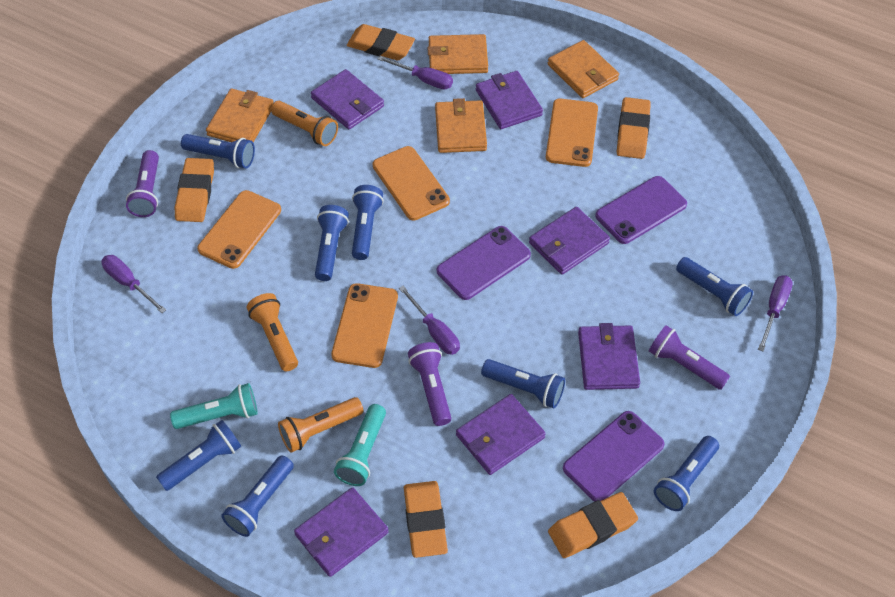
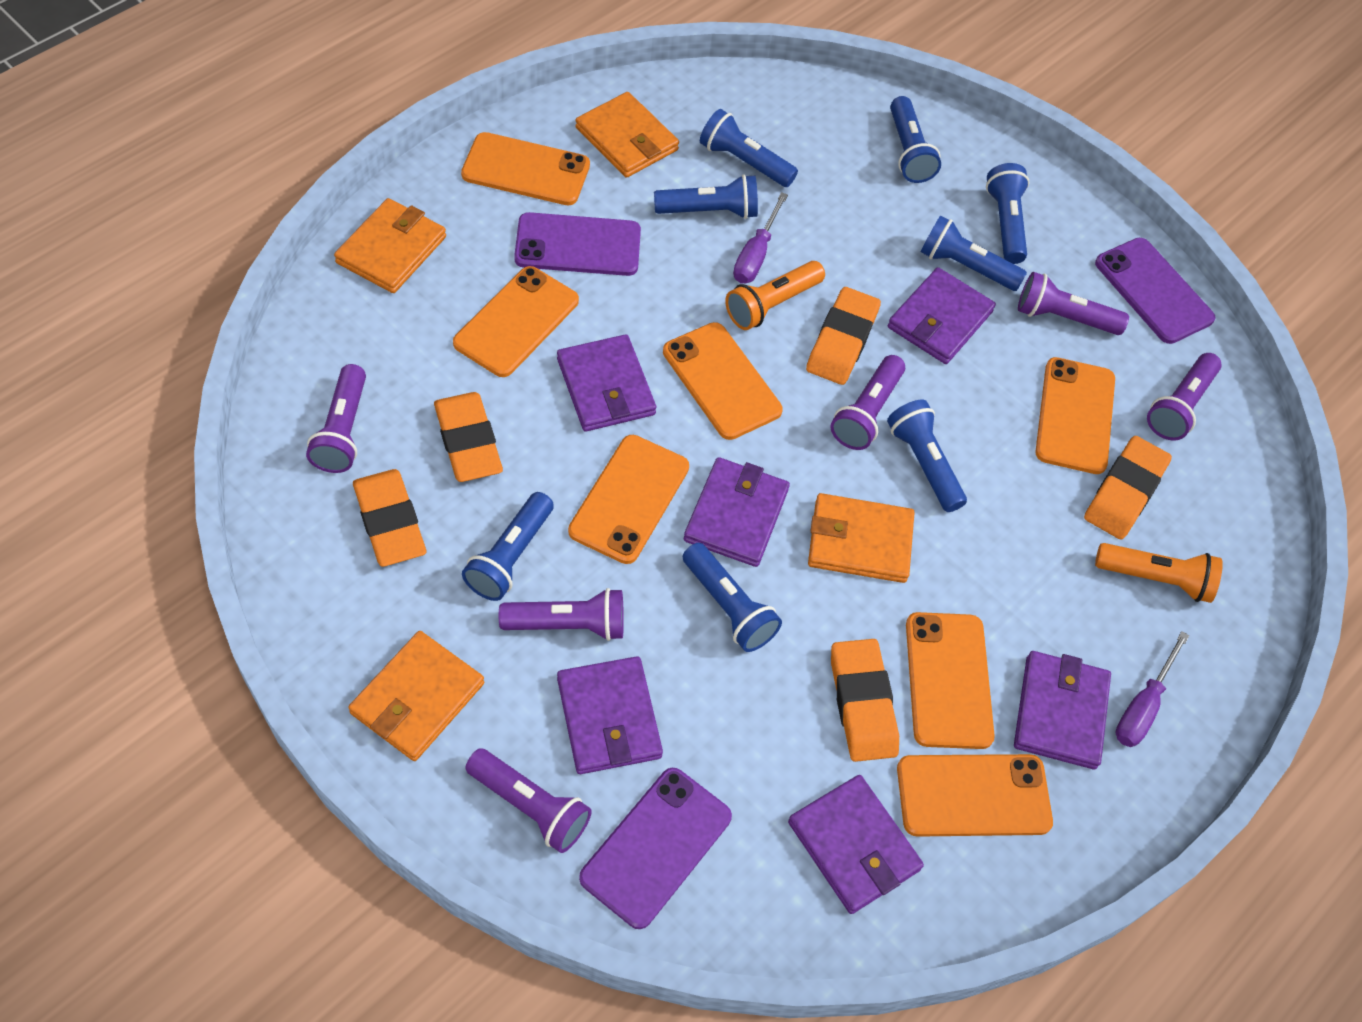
orange flashlight: [247,293,298,371] [271,101,338,146] [278,397,364,452] = 3 -> [725,261,825,330] [1095,543,1223,603] = 2
orange phone: [197,190,281,269] [331,283,398,368] [373,146,450,221] [546,99,598,167] = 4 -> [453,266,579,377] [461,132,590,205] [568,435,689,564] [663,322,783,440] [897,754,1053,837] [906,612,995,749] [1035,357,1115,474] = 7
purple flashlight: [126,150,159,217] [408,342,451,426] [649,325,730,390] = 3 -> [306,364,366,473] [465,748,592,853] [499,588,624,641] [830,355,905,450] [1018,272,1129,335] [1147,353,1222,441] = 6
purple screwdriver: [101,255,166,313] [378,56,453,89] [399,286,460,355] [758,275,793,351] = 4 -> [733,192,788,284] [1115,631,1189,747] = 2
turquoise flashlight: [170,383,258,429] [334,404,386,486] = 2 -> none = 0

